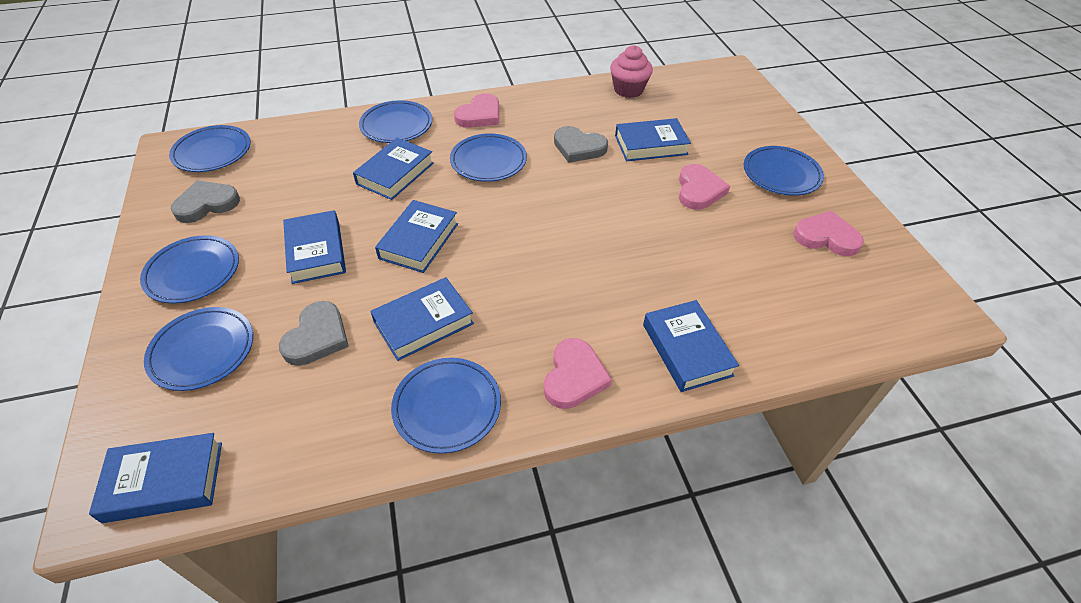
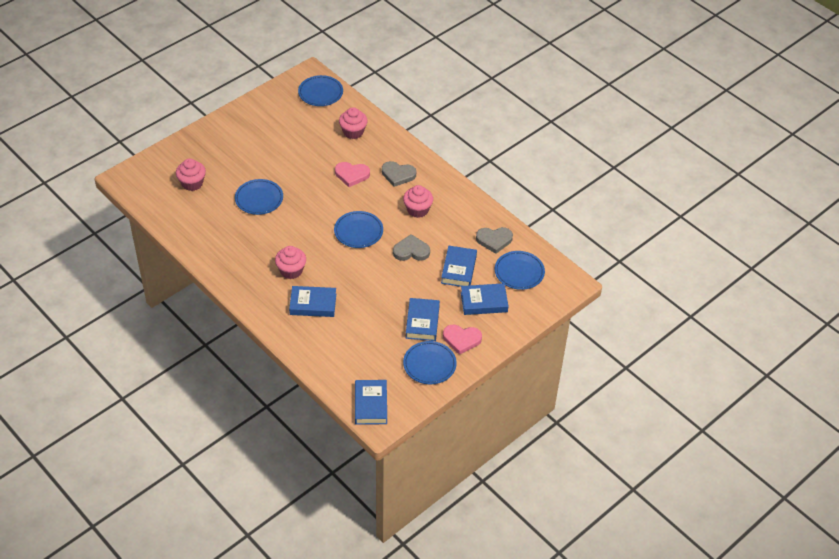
blue book: [89,433,222,523] [283,210,346,284] [353,138,434,200] [370,277,474,361] [375,200,458,273] [615,118,691,161] [643,300,739,392] = 7 -> [289,286,336,317] [355,380,387,425] [406,298,440,341] [441,246,477,287] [461,283,508,315] = 5
blue plate: [140,235,239,303] [144,307,253,391] [169,125,251,172] [359,100,432,143] [391,358,501,453] [450,134,527,182] [744,146,824,196] = 7 -> [235,179,283,215] [298,75,343,106] [334,211,383,248] [403,341,457,384] [495,251,545,290] = 5
pink cupcake: [610,45,653,98] = 1 -> [176,159,206,191] [275,246,306,279] [339,107,368,139] [403,185,433,218] = 4
pink heart: [454,93,499,128] [544,338,612,409] [679,164,730,210] [793,211,864,256] = 4 -> [335,162,370,187] [443,325,482,355] = 2

